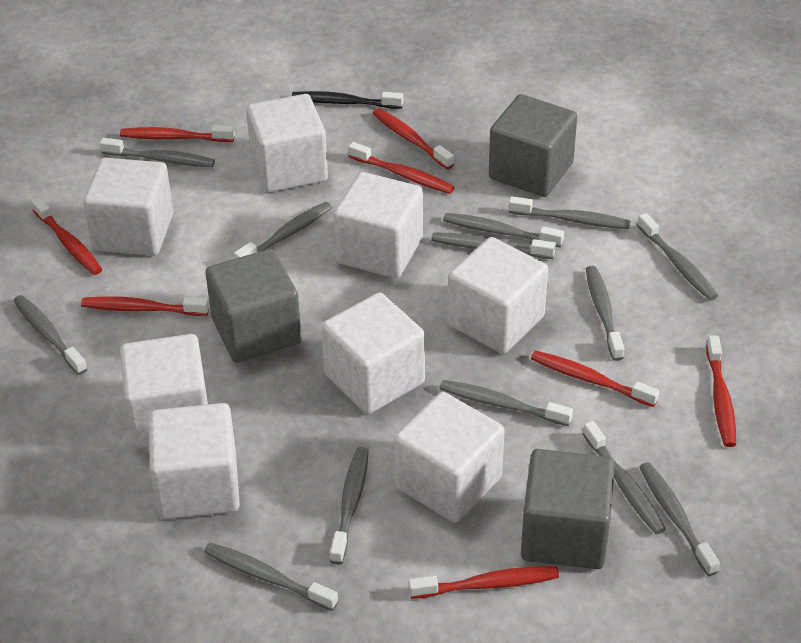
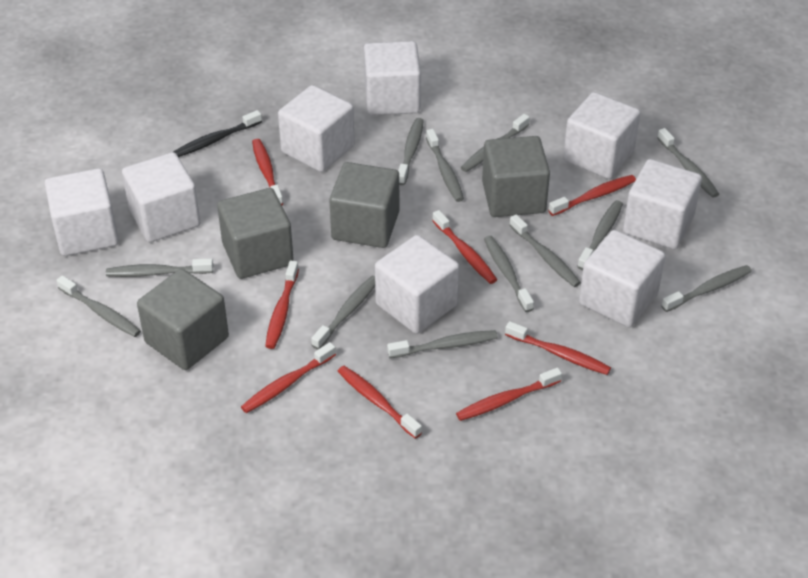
grey cube: [205,249,302,363] [489,94,577,197] [521,449,615,569] = 3 -> [137,269,229,370] [217,188,294,279] [329,162,399,248] [482,136,550,217] = 4
grey toothbrush: [14,295,87,375] [100,138,215,167] [204,543,338,611] [234,202,332,259] [330,447,369,565] [431,232,556,259] [439,380,573,426] [443,213,564,247] [509,196,631,229] [583,421,666,534] [586,266,624,361] [637,213,718,300] [639,462,720,576] = 13 -> [56,276,141,337] [106,258,213,277] [311,276,375,349] [387,330,498,358] [398,118,424,185] [426,129,464,202] [461,114,530,172] [484,236,534,312] [509,214,581,287] [577,200,623,270] [657,128,719,198] [661,265,752,312] = 12

